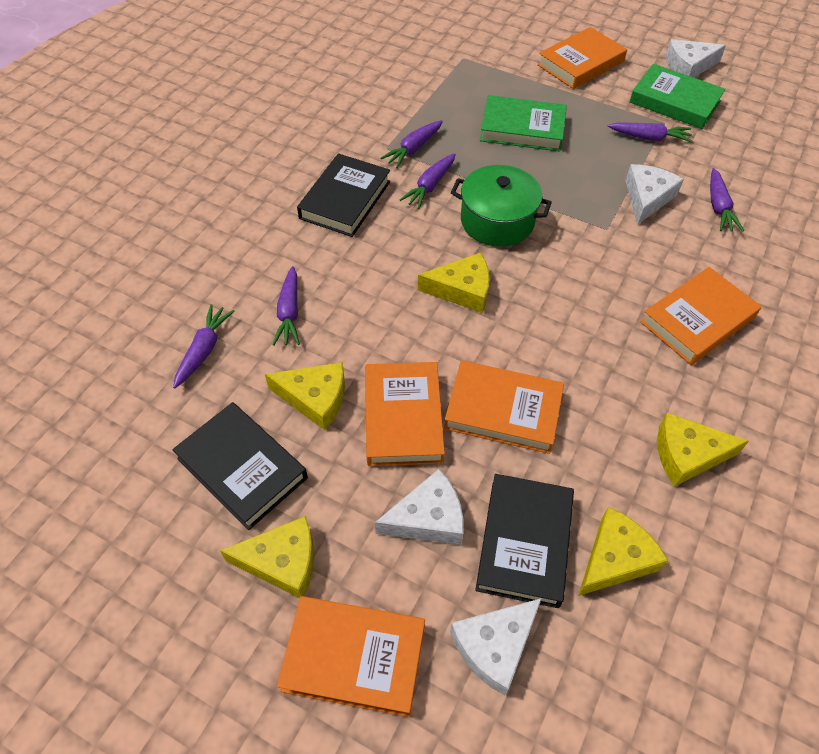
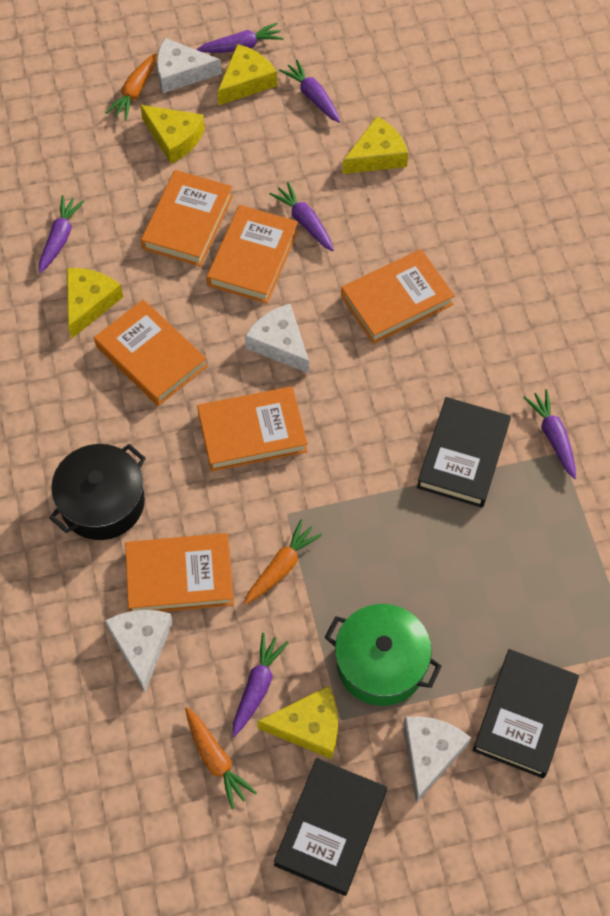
black pot: none = 0 -> [49,444,146,540] = 1
green book: [480,95,567,152] [630,64,726,129] = 2 -> none = 0
orange book: [277,596,425,717] [365,362,445,466] [444,360,564,454] [537,27,627,89] [640,267,761,365] = 5 -> [94,299,207,406] [125,533,234,612] [141,170,233,266] [197,386,308,472] [207,205,298,303] [341,249,455,344] = 6
orange carrot: none = 0 -> [106,53,157,121] [185,707,257,809] [244,520,322,605] = 3

